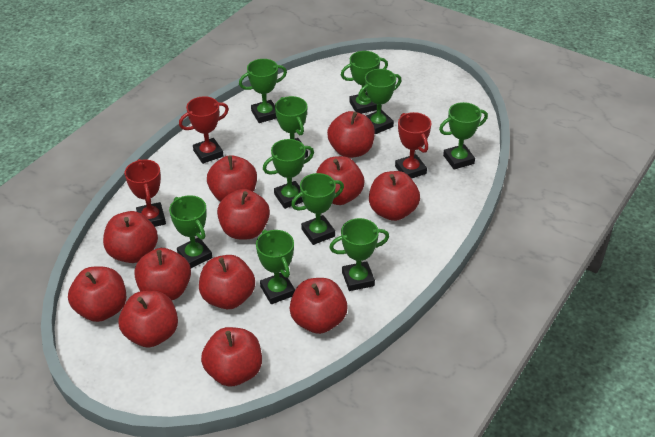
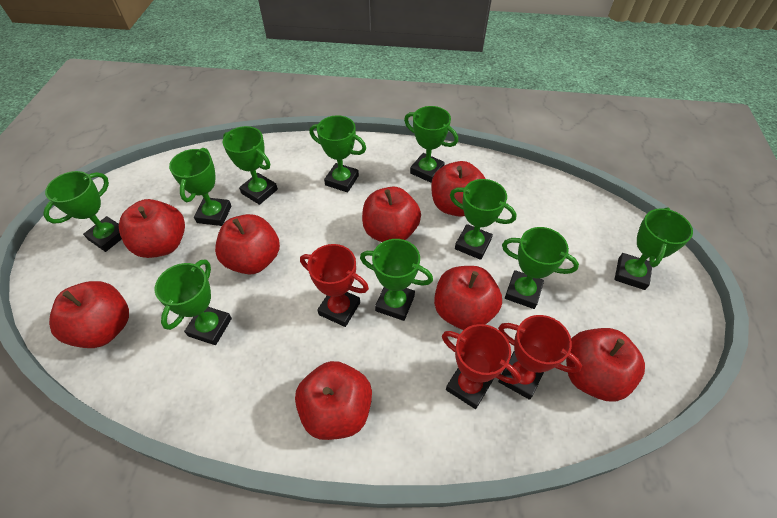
red apple: [68,266,126,322] [103,211,158,263] [119,291,178,348] [134,248,191,300] [199,255,255,309] [201,327,262,387] [207,155,257,202] [217,189,270,239] [290,278,348,334] [316,156,364,205] [327,111,375,158] [369,171,420,221] = 12 -> [49,281,129,348] [119,199,185,258] [215,214,280,274] [295,361,372,440] [362,186,421,242] [431,161,486,217] [434,266,502,330] [566,328,645,402] = 8

